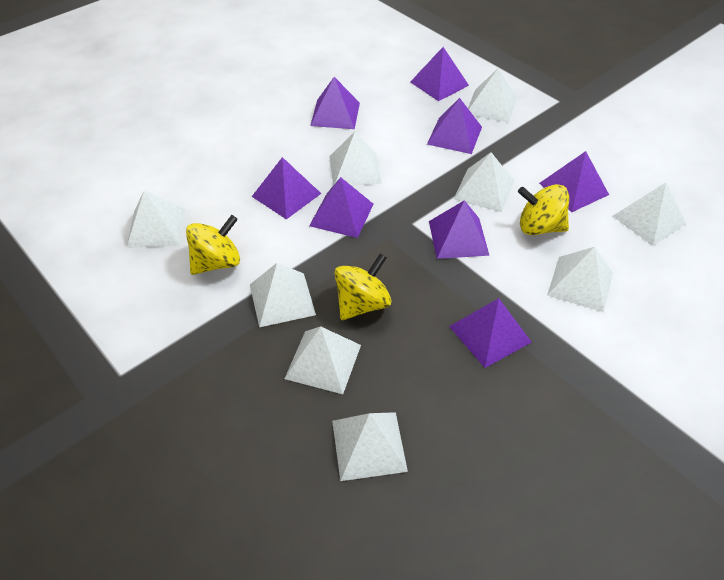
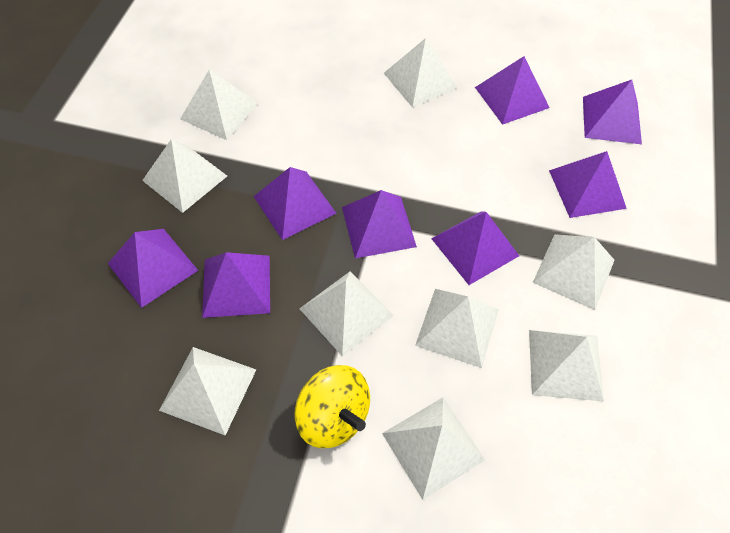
yellow spinning top: [186,215,240,275] [335,253,391,320] [518,184,569,235] = 3 -> [295,365,370,448] = 1

